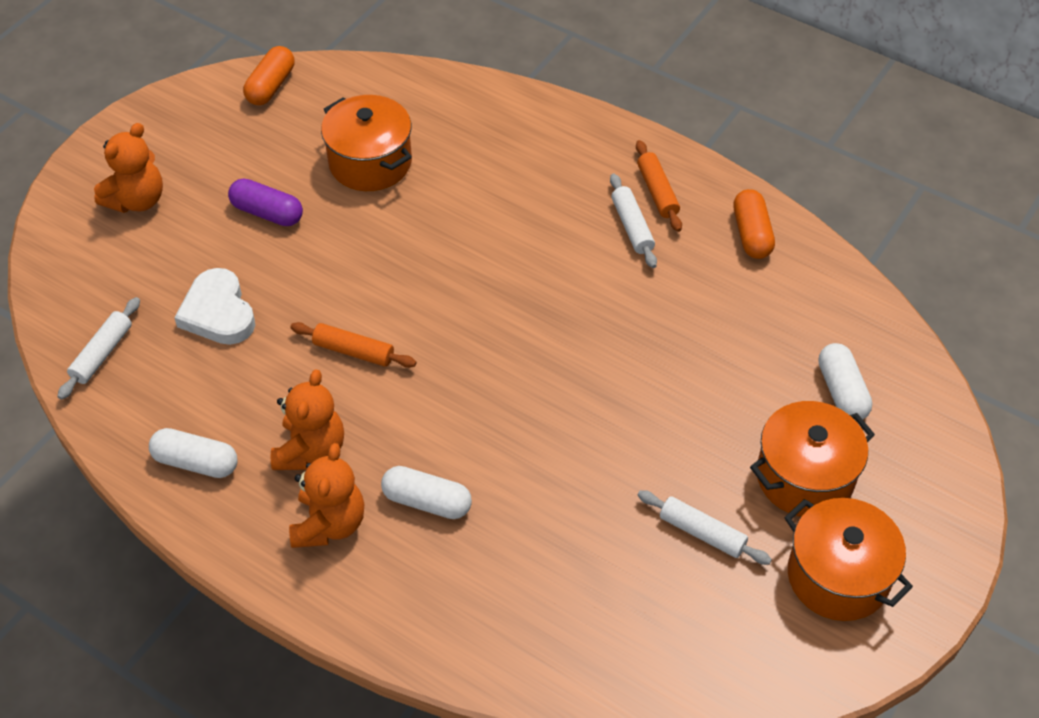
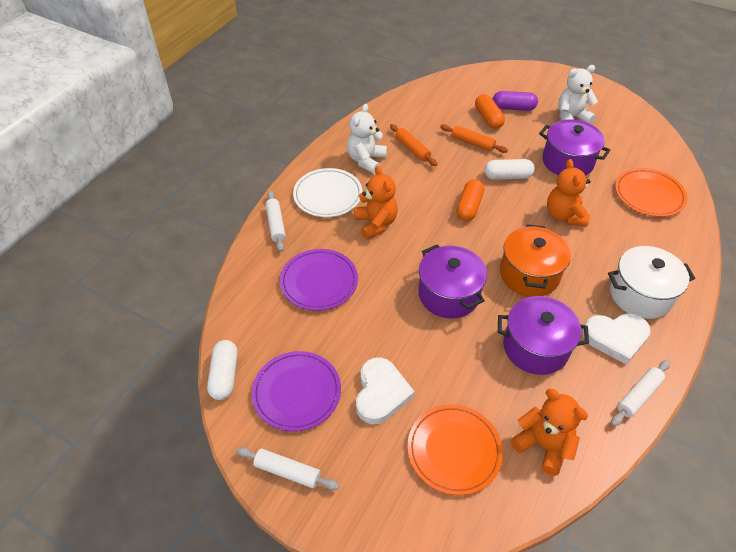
orange plate: none = 0 -> [407,404,503,495] [615,168,688,217] = 2
orange pot: [321,95,412,191] [750,401,875,517] [784,498,913,621] = 3 -> [500,224,571,297] = 1
purple plate: none = 0 -> [252,351,341,431] [280,249,358,311] = 2
purple pot: none = 0 -> [418,244,487,318] [498,296,589,375] [539,119,610,176] = 3
white capsule: [149,428,237,478] [381,466,472,519] [818,343,872,421] = 3 -> [207,340,238,400] [484,159,535,180] = 2
white heart: [174,268,255,345] = 1 -> [356,357,415,424] [583,313,651,365] = 2
white plate: none = 0 -> [293,168,363,217] = 1
white pot: none = 0 -> [608,246,695,319] = 1
white teddy bear: none = 0 -> [347,104,387,174] [558,65,598,124] = 2

